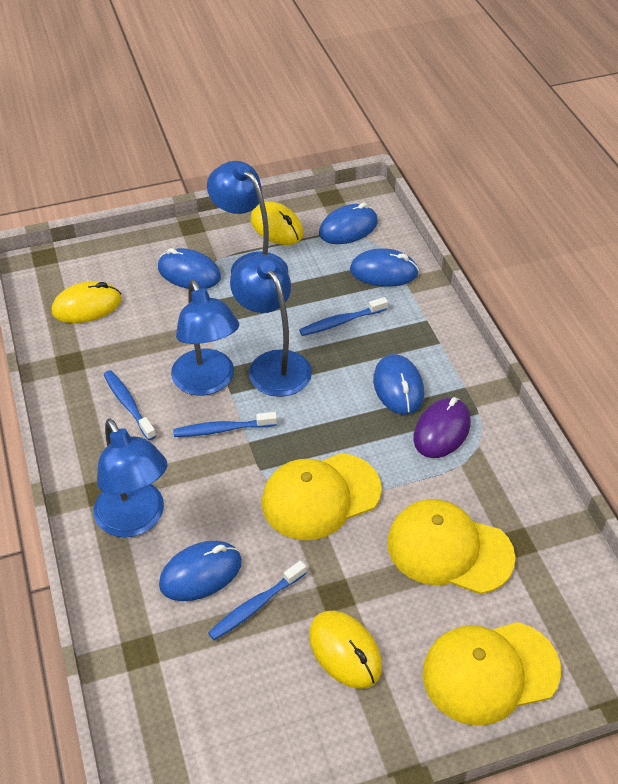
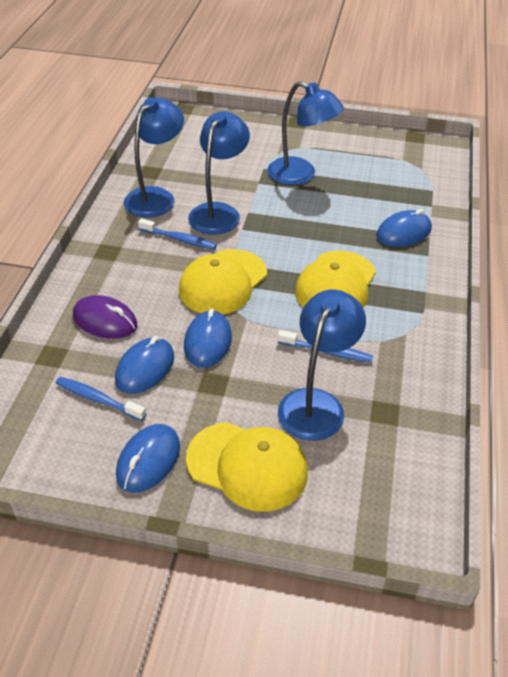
blue mouse: [158,248,221,289] [159,541,242,601] [319,203,378,244] [350,248,419,287] [373,354,424,415] = 5 -> [115,336,174,394] [116,424,180,493] [184,309,232,367] [376,209,432,247] = 4
blue toothbrush: [103,370,156,440] [173,412,277,437] [208,561,306,640] [299,297,388,336] = 4 -> [56,377,146,421] [138,218,217,250] [277,330,373,363] = 3
yellow mouse: [52,281,122,323] [251,201,303,245] [309,611,382,689] = 3 -> none = 0

